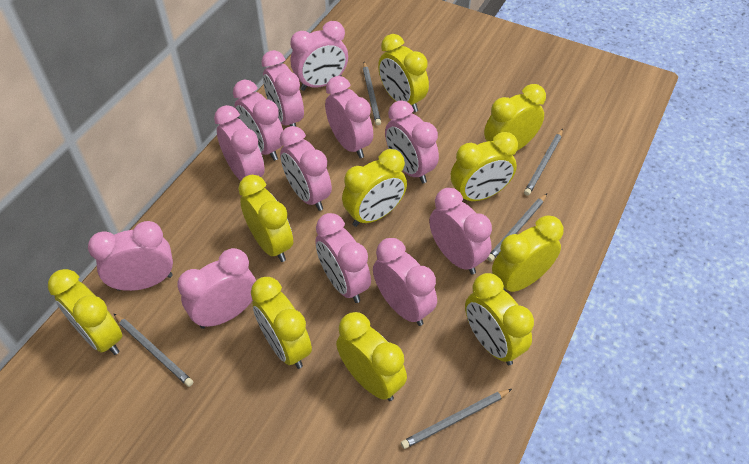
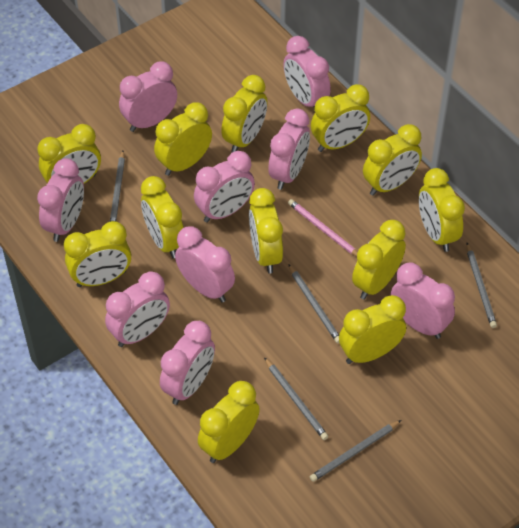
pink clock: [88,221,173,291] [177,248,256,329] [214,105,265,181] [233,80,283,161] [261,50,304,127] [280,126,332,211] [291,21,348,91] [315,213,371,303] [325,76,373,158] [373,238,437,326] [385,100,439,183] [429,188,492,275] = 12 -> [37,158,84,242] [105,272,170,347] [119,61,177,132] [160,321,215,405] [175,226,235,303] [194,151,255,223] [268,108,310,190] [283,36,331,107] [391,262,455,339] = 9
pink pencil: none = 0 -> [288,199,358,257] = 1
yellow clock: [48,269,123,355] [238,175,293,262] [251,277,312,369] [336,312,407,401] [342,149,407,227] [378,34,429,112] [451,132,518,201] [465,273,534,365] [484,84,546,151] [492,215,563,292] = 10 -> [37,124,101,183] [64,221,131,287] [141,176,184,259] [154,102,212,176] [198,381,260,463] [221,75,268,152] [249,188,283,274] [311,84,370,152] [339,295,406,364] [352,220,406,300] [363,124,422,196] [419,168,465,252] = 12

